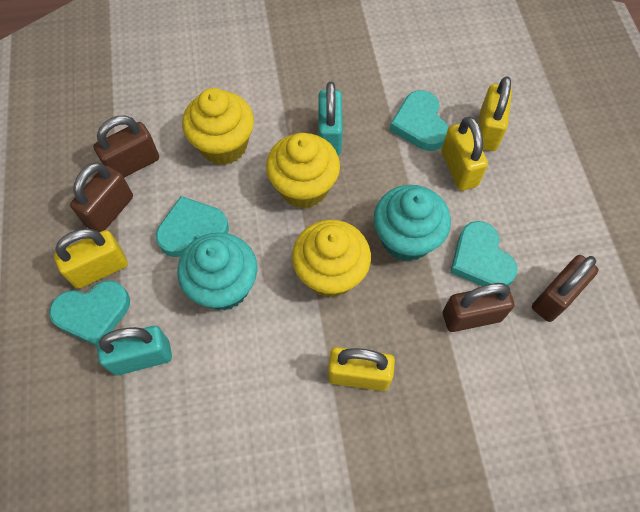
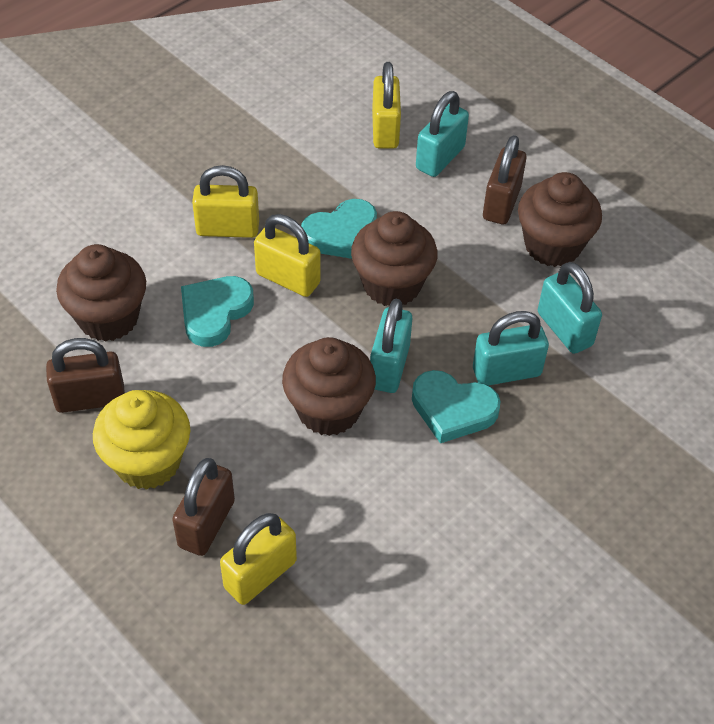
brown cupcake: none = 0 -> [56,244,146,342] [282,337,376,436] [351,211,438,306] [518,172,602,267] = 4
brown padlock: [70,162,133,232] [94,116,159,178] [443,283,514,332] [532,255,598,322] = 4 -> [46,338,125,413] [172,458,235,556] [483,135,527,224] = 3
turquoise cupcake: [177,232,257,311] [374,185,451,262] = 2 -> none = 0
turquoise heart: [49,280,130,346] [156,196,229,257] [390,90,448,151] [450,221,517,286] = 4 -> [181,276,254,347] [301,199,377,259] [412,370,501,443] = 3
turquoise padlock: [97,326,172,376] [318,82,343,155] = 2 -> [370,299,412,393] [416,91,469,177] [473,311,549,386] [538,262,602,354] = 4
yellow cupcake: [182,88,254,165] [266,133,340,209] [292,220,371,297] = 3 -> [93,390,190,490] = 1

